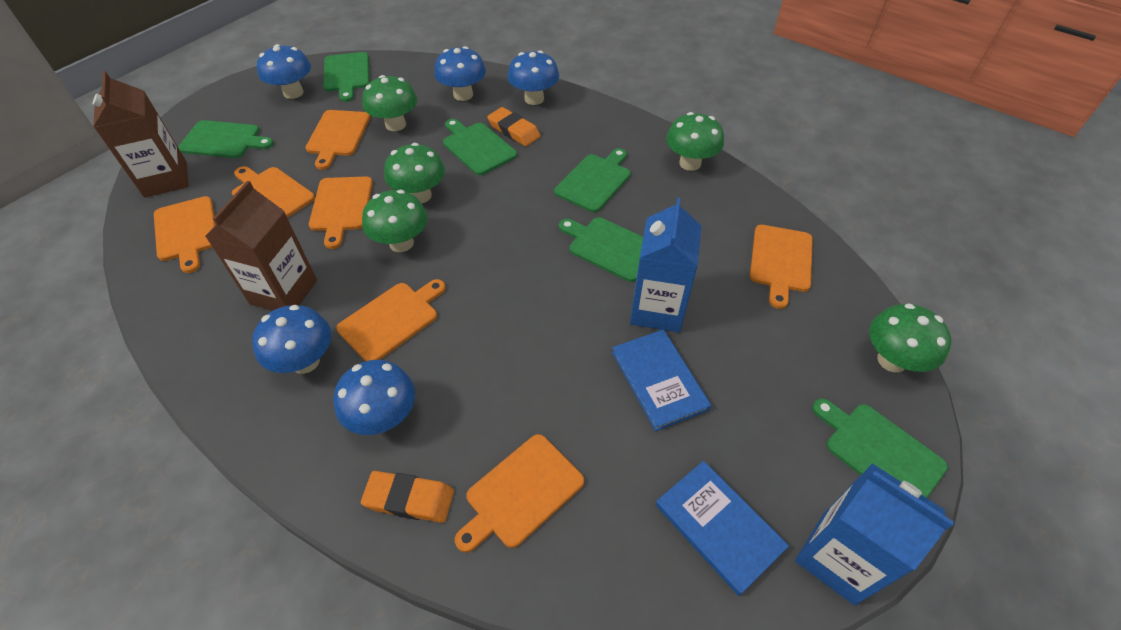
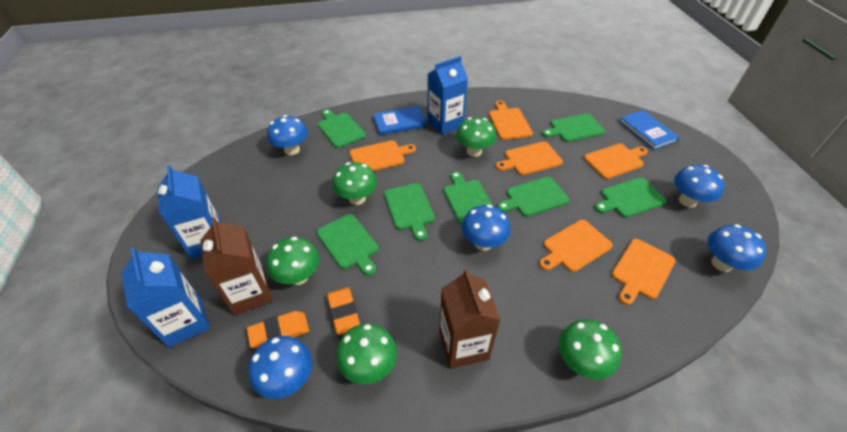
blue carton: [630,197,702,332] [795,463,954,605] = 2 -> [121,247,210,347] [158,165,222,259] [427,56,468,135] = 3
green cutting board: [178,120,274,158] [323,52,370,102] [443,119,517,175] [554,148,631,212] [559,217,643,282] [812,398,948,498] = 6 -> [317,214,379,276] [318,109,366,148] [384,183,435,241] [444,171,493,226] [497,177,570,217] [542,113,605,142] [594,178,667,218] = 7
orange cutting board: [154,196,216,273] [232,166,315,218] [305,110,370,170] [309,177,373,249] [336,279,446,361] [455,434,584,553] [750,225,813,309] = 7 -> [350,140,416,171] [489,101,533,140] [496,142,563,175] [539,220,613,272] [584,144,648,179] [612,239,676,305] = 6

